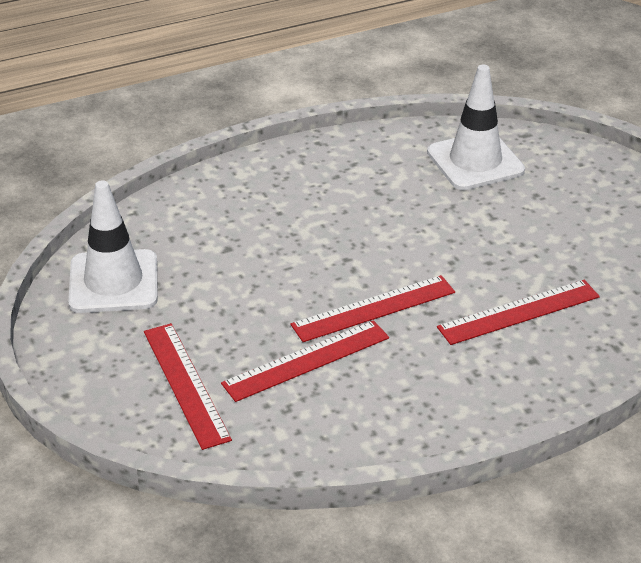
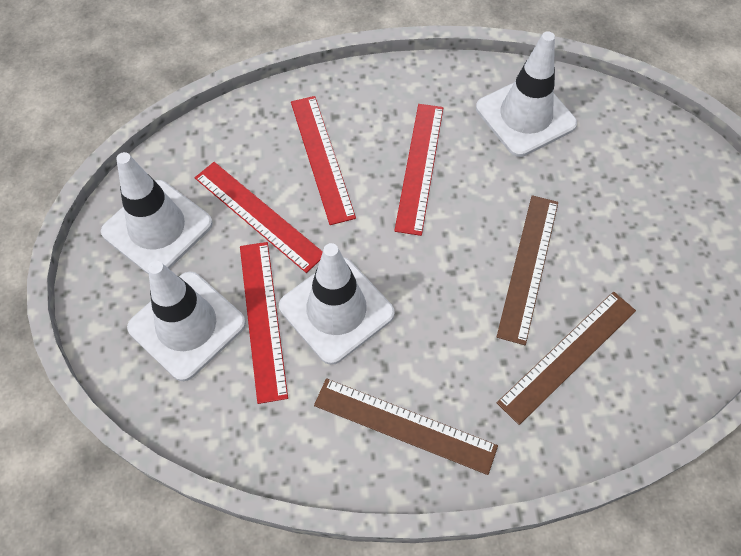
brown ruler: none = 0 -> [314,378,498,475] [497,195,558,345] [497,291,636,425] = 3
white traffic cone: [68,180,158,313] [427,65,525,190] = 2 -> [101,152,213,275] [127,261,246,381] [279,243,395,365] [476,31,577,157] = 4

